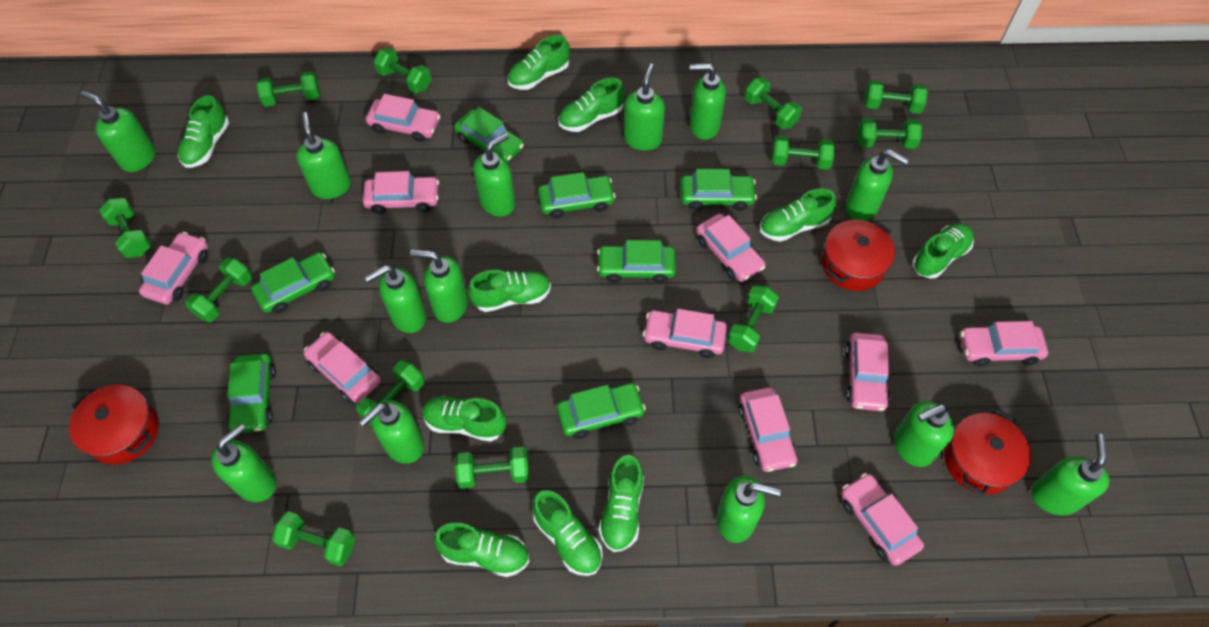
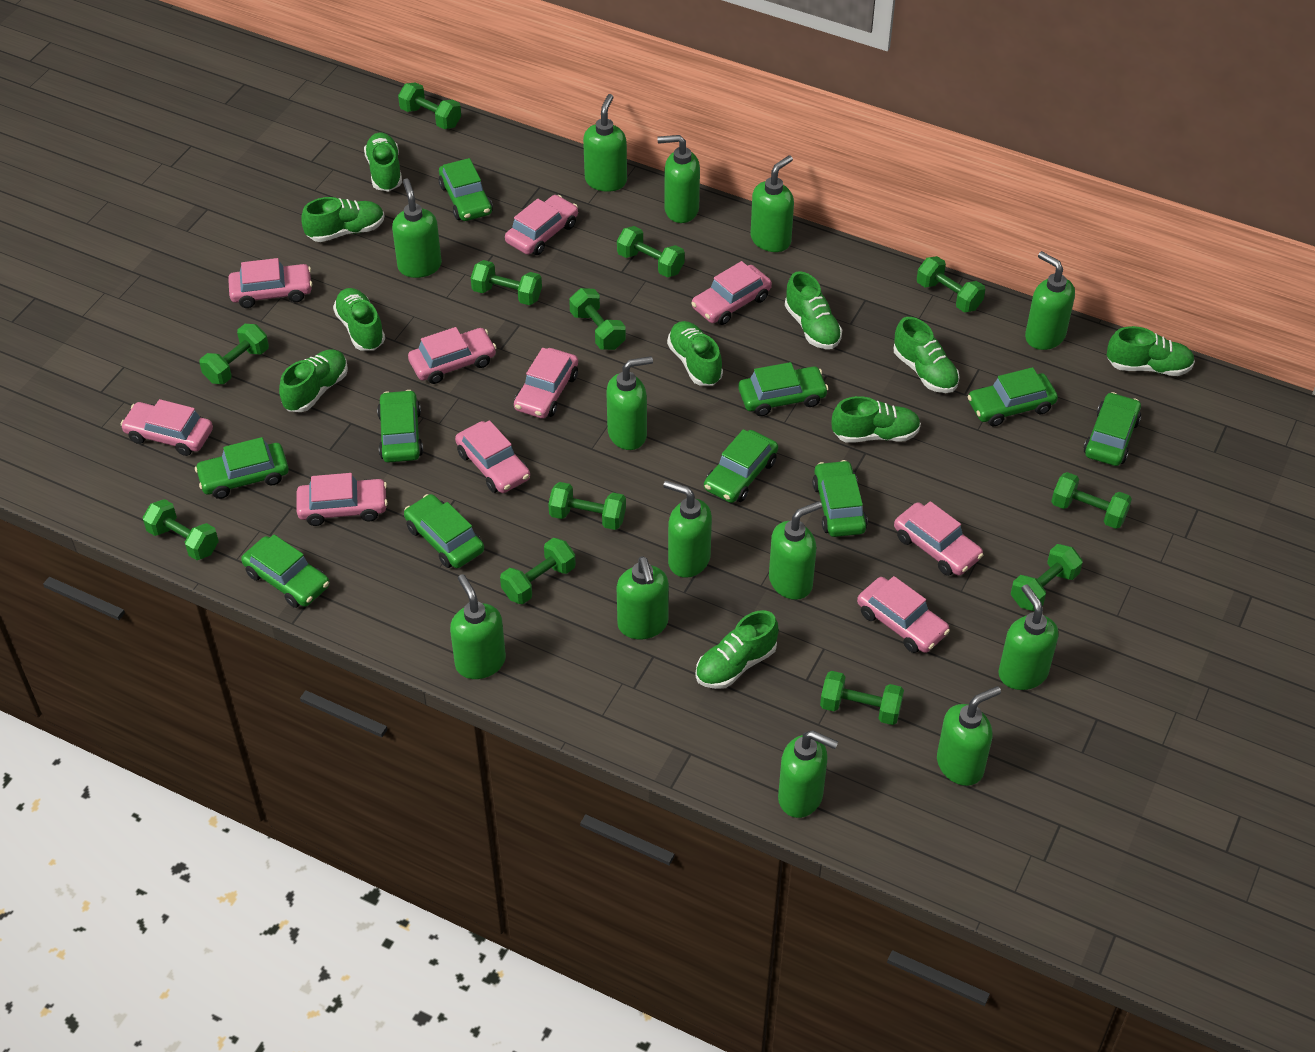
green car: [227,353,276,433] [251,252,335,314] [454,107,524,163] [538,172,615,219] [557,383,646,439] [597,240,676,283] [681,169,757,211] = 7 -> [195,437,289,499] [241,534,330,608] [377,390,423,462] [404,494,484,568] [439,158,493,221] [704,429,778,503] [738,362,828,416] [812,460,868,537] [967,367,1058,427] [1084,392,1141,466] = 10
red pot: [69,385,159,465] [822,220,895,291] [944,408,1031,496] = 3 -> none = 0

